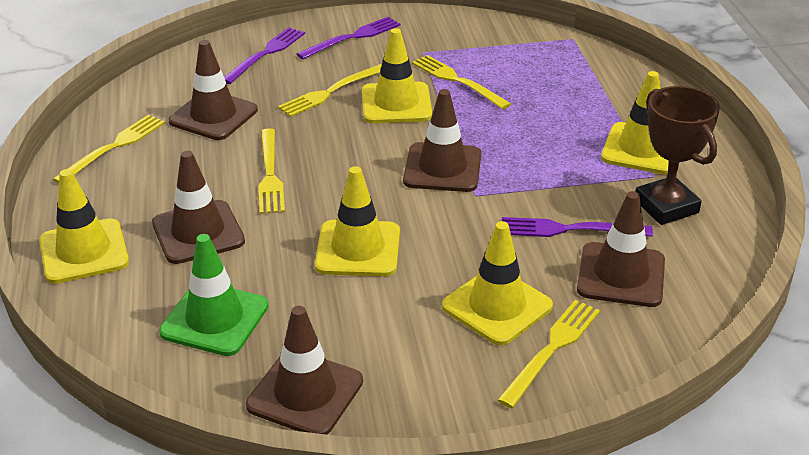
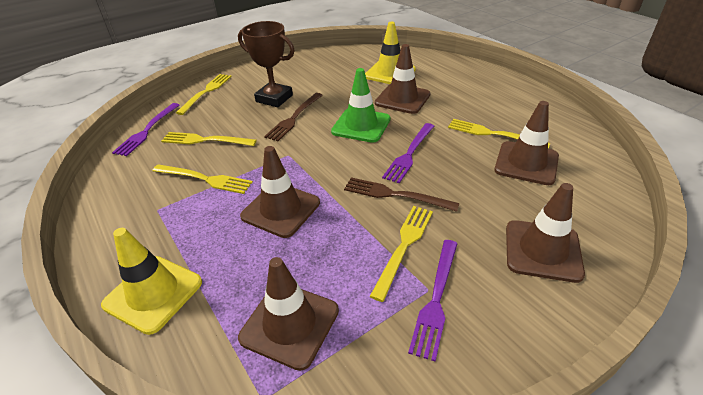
brown fork: none = 0 -> [264,93,323,141] [344,177,459,212] = 2
yellow traffic cone: [39,169,129,284] [315,166,400,276] [362,28,432,123] [442,221,553,345] [601,71,669,174] = 5 -> [101,228,202,335] [365,22,416,84] = 2

